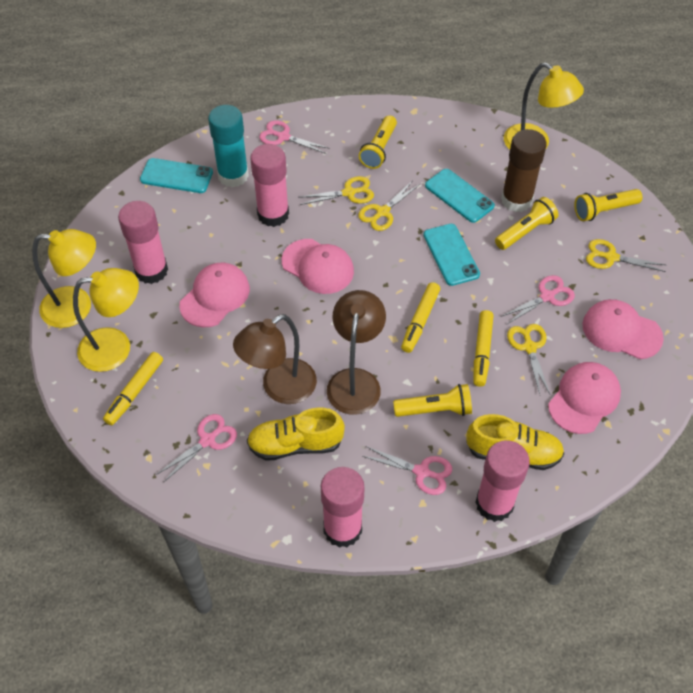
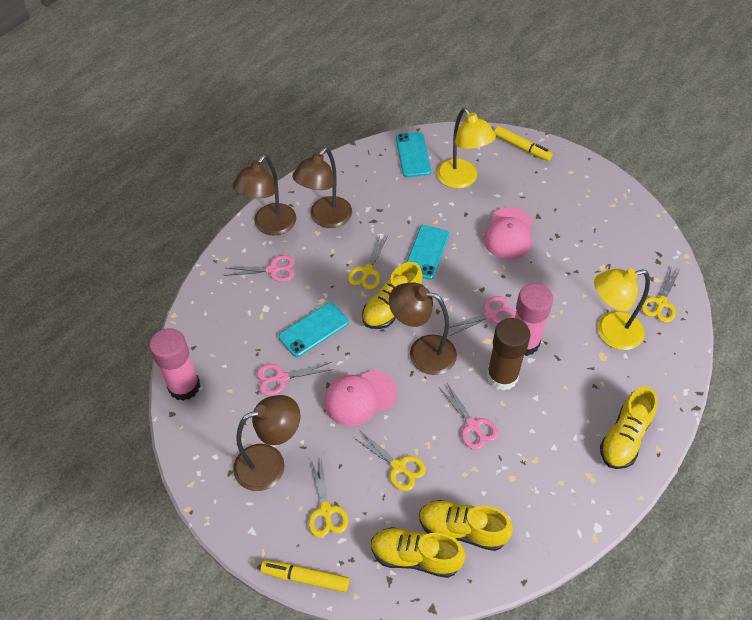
brown lamp: [233,314,317,404] [327,290,386,415] = 2 -> [233,155,296,236] [233,395,300,491] [292,147,352,228] [389,282,457,375] = 4
pink cap: [179,263,250,328] [282,239,354,294] [548,362,621,434] [582,299,664,359] = 4 -> [324,370,397,426] [483,207,533,260] = 2
pink glue stick: [118,201,168,284] [250,144,289,227] [321,467,364,548] [475,440,530,522] = 4 -> [149,328,200,401] [515,283,553,356] = 2
turquoise glue stick: [208,105,249,187] = 1 -> none = 0
yellow flashlight: [359,115,397,169] [393,384,472,417] [495,197,558,250] [574,189,643,221] = 4 -> none = 0
yellow lamp: [32,229,96,328] [73,268,139,372] [504,62,584,150] = 3 -> [437,108,496,189] [594,269,650,350] = 2
yellow marker: [103,352,163,425] [401,282,440,353] [473,310,494,387] = 3 -> [260,560,349,592] [494,126,553,161] = 2
yellow shoe: [247,408,345,461] [466,414,564,470] = 2 -> [362,262,423,329] [371,527,466,578] [419,500,513,551] [600,386,657,469] = 4

